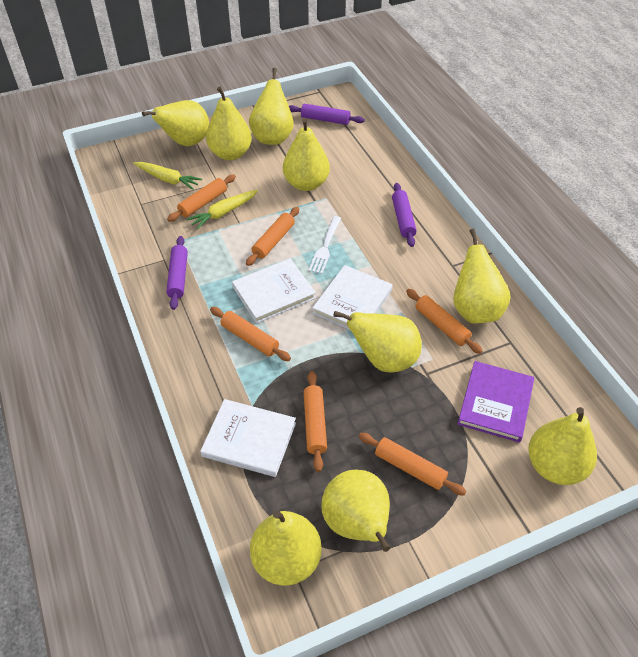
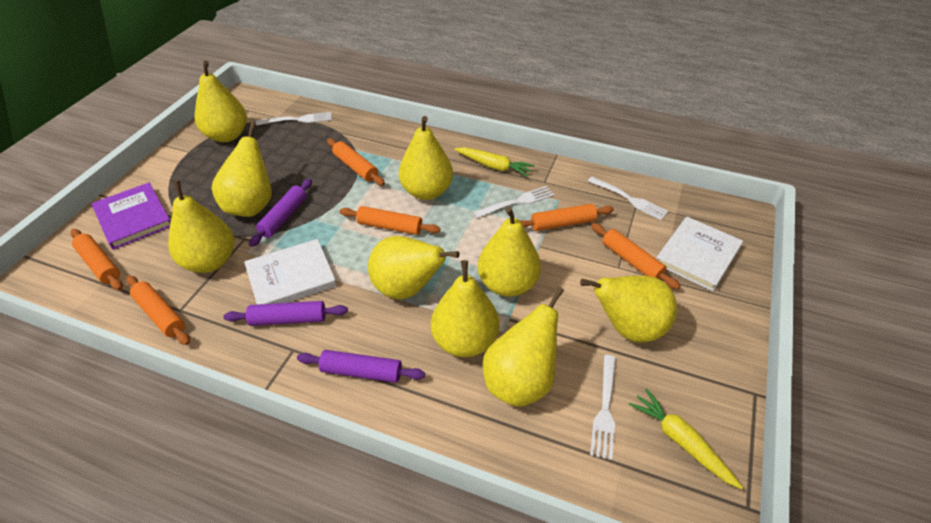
white book: [200,399,296,477] [232,258,316,324] [313,265,393,330] = 3 -> [244,239,337,305] [656,217,743,291] = 2
white fork: [308,216,341,274] = 1 -> [256,112,332,126] [474,186,554,218] [588,177,669,220] [590,355,616,460] = 4

